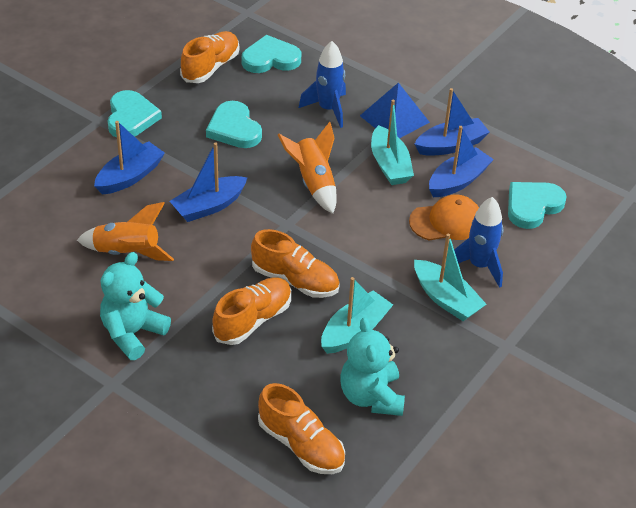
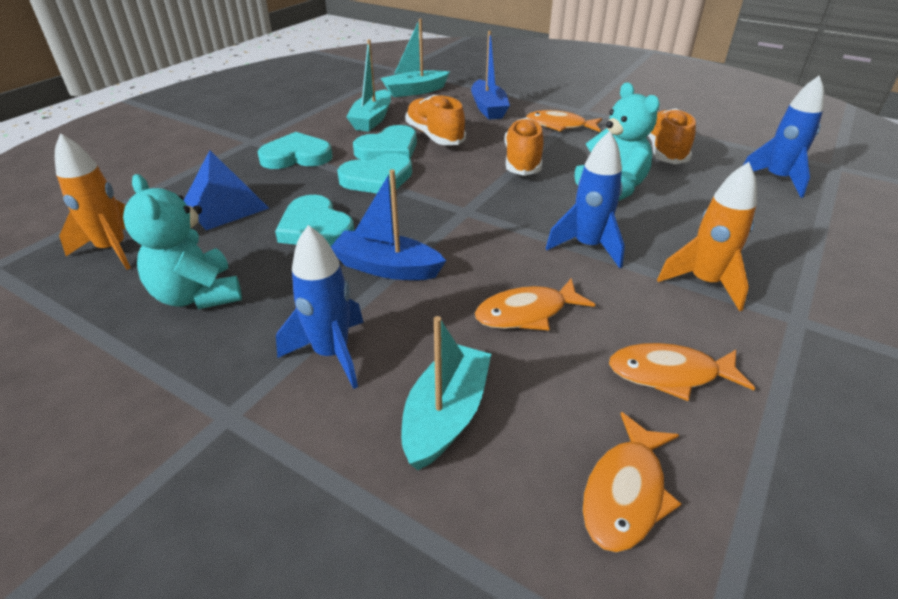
blue boat: [94,121,165,194] [170,143,247,222] [415,88,489,156] [429,126,494,197] = 4 -> [331,169,446,280] [471,31,510,120] = 2
blue rocket: [299,41,346,128] [454,197,503,288] = 2 -> [276,225,364,389] [546,131,625,268] [743,75,824,198] = 3
orange cap: [409,194,479,241] = 1 -> none = 0
orange fish: none = 0 -> [475,278,595,330] [526,110,602,132] [583,412,681,552] [609,343,755,401] = 4
orange shoe: [180,31,240,83] [212,277,291,345] [251,229,340,298] [258,383,345,474] = 4 -> [405,95,466,145] [504,117,544,176] [648,108,696,164] = 3

